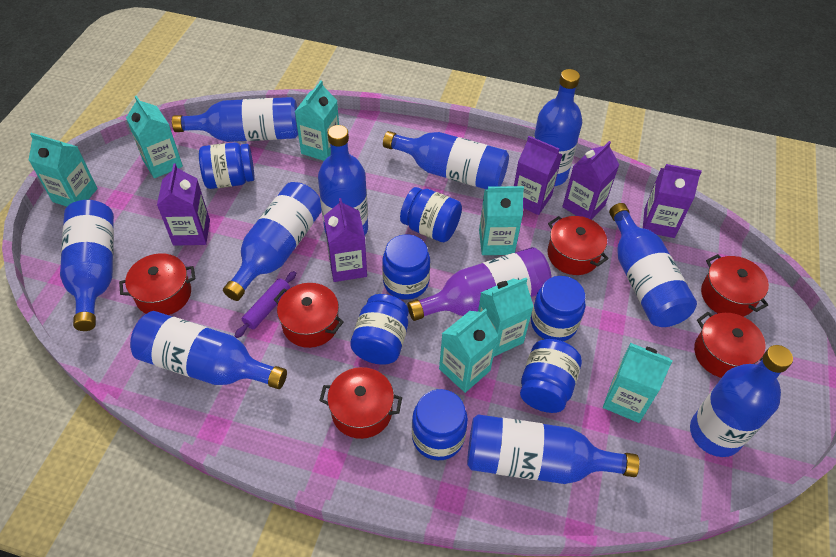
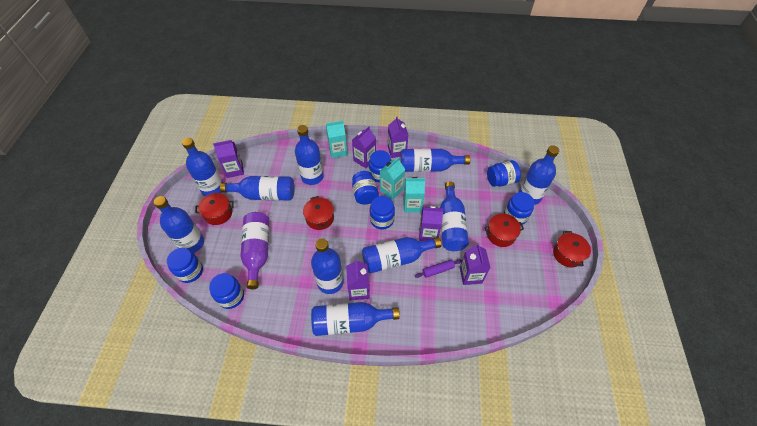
purple carton: [157,163,210,246] [324,198,367,282] [514,136,562,215] [562,141,619,220] [643,164,702,238] = 5 -> [213,140,244,178] [346,259,370,300] [352,126,376,168] [388,116,408,158] [419,206,444,241] [460,243,491,285] = 6
red pot: [119,253,195,315] [274,283,344,348] [319,367,402,439] [548,216,609,275] [694,312,766,378] [701,254,769,317] = 6 -> [195,193,234,225] [303,196,334,230] [484,214,524,247] [553,231,591,267] = 4
turquoise carton: [29,133,98,206] [126,96,183,178] [295,80,339,161] [439,308,498,393] [478,278,534,357] [479,186,524,255] [603,343,673,423] = 7 -> [326,121,347,158] [380,157,405,200] [403,177,425,213] = 3

